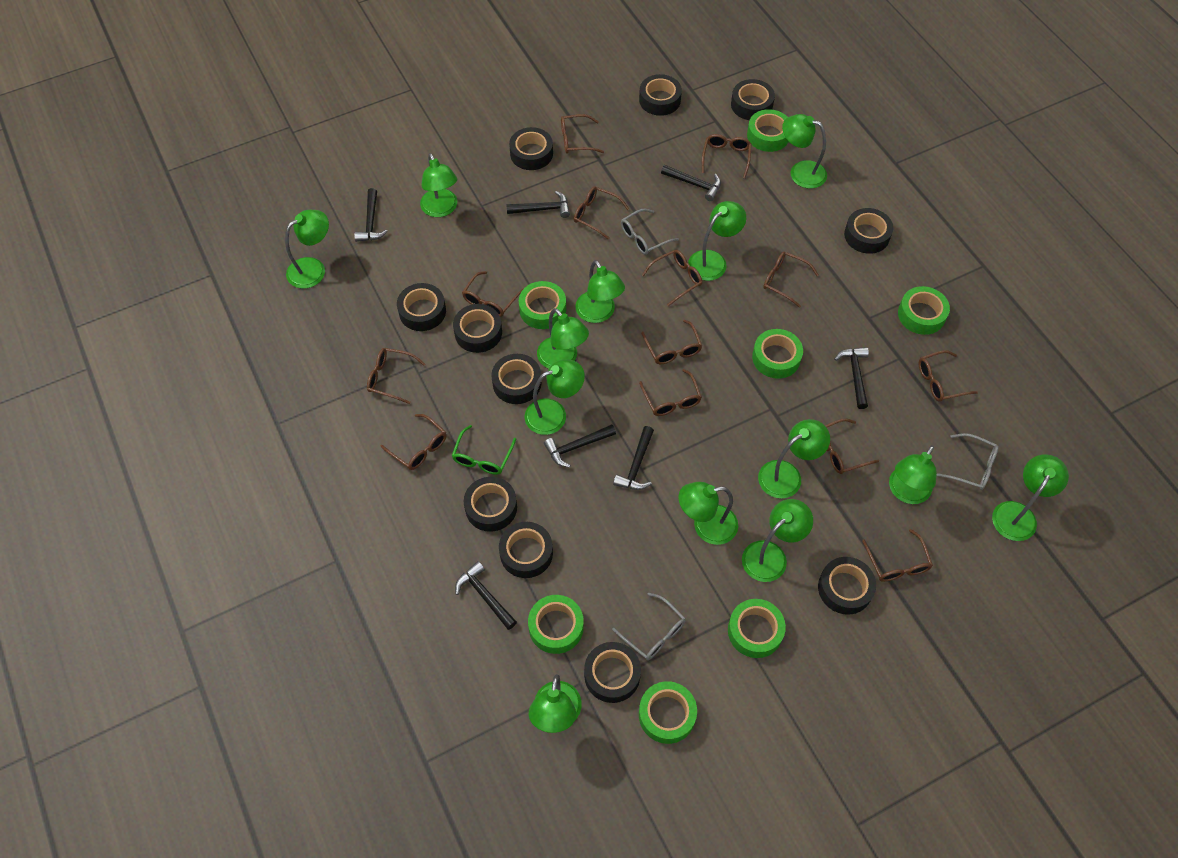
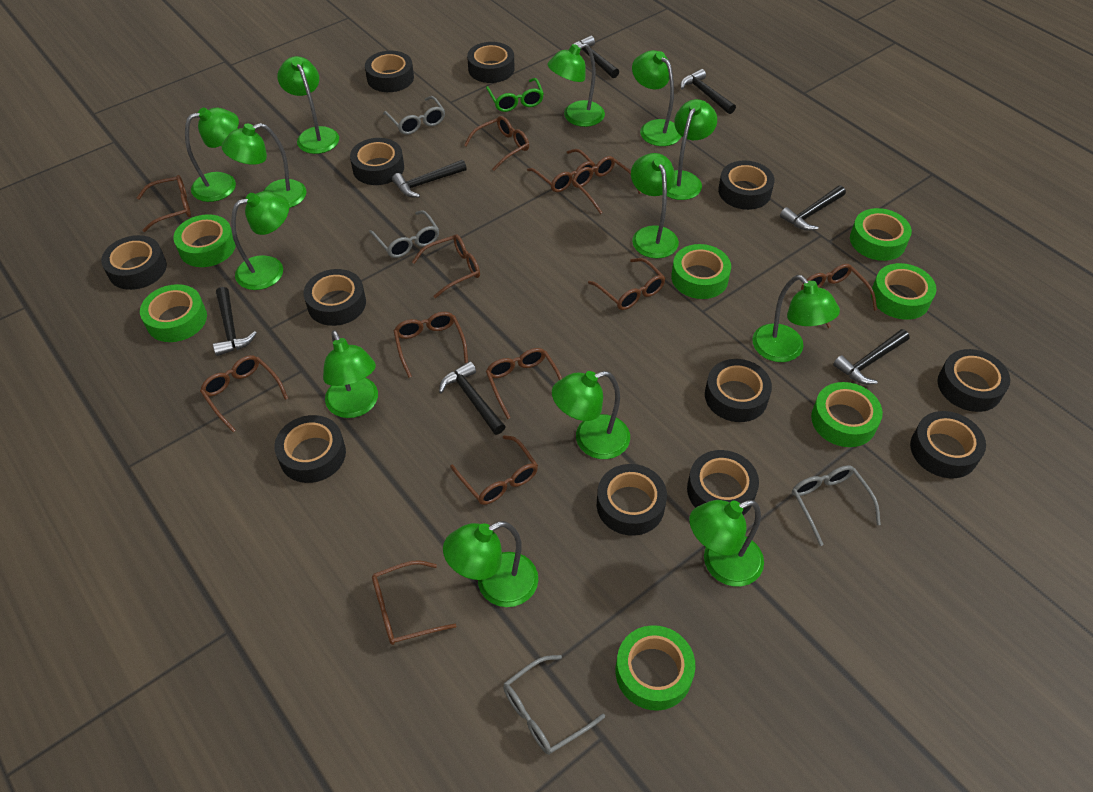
black tape: [397,283,446,331] [453,304,502,353] [464,477,517,532] [492,354,541,404] [499,522,553,578] [509,127,553,170] [584,642,641,703] [639,74,682,116] [731,79,775,120] [818,557,876,615] [844,208,893,254] = 11 -> [101,235,167,290] [274,415,346,483] [304,269,366,326] [350,138,404,185] [365,51,414,92] [467,42,515,83] [597,464,667,536] [687,450,759,515] [705,359,772,422] [718,161,775,210] [910,411,986,478] [937,349,1010,412] = 12
brown glasses: [367,348,425,404] [381,414,447,470] [462,271,523,317] [561,114,604,154] [574,187,629,240] [639,369,702,416] [641,320,702,364] [642,250,702,306] [702,134,751,179] [763,252,819,308] [825,419,879,474] [862,529,933,582] [919,350,978,402] = 13 -> [137,175,191,232] [200,355,289,432] [372,560,457,645] [394,312,468,378] [412,234,480,298] [450,435,538,505] [464,116,529,171] [486,348,562,419] [527,149,596,192] [572,156,641,214] [588,258,665,310] [801,264,877,328] = 12
grey glasses: [612,593,686,660] [621,208,679,255] [937,433,999,490] = 3 -> [369,210,439,258] [383,96,445,135] [503,655,605,755] [792,465,881,546] = 4

